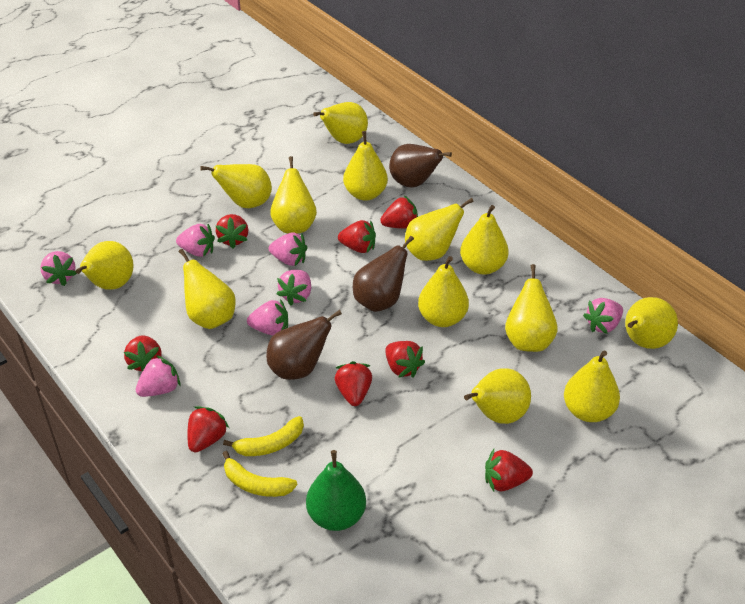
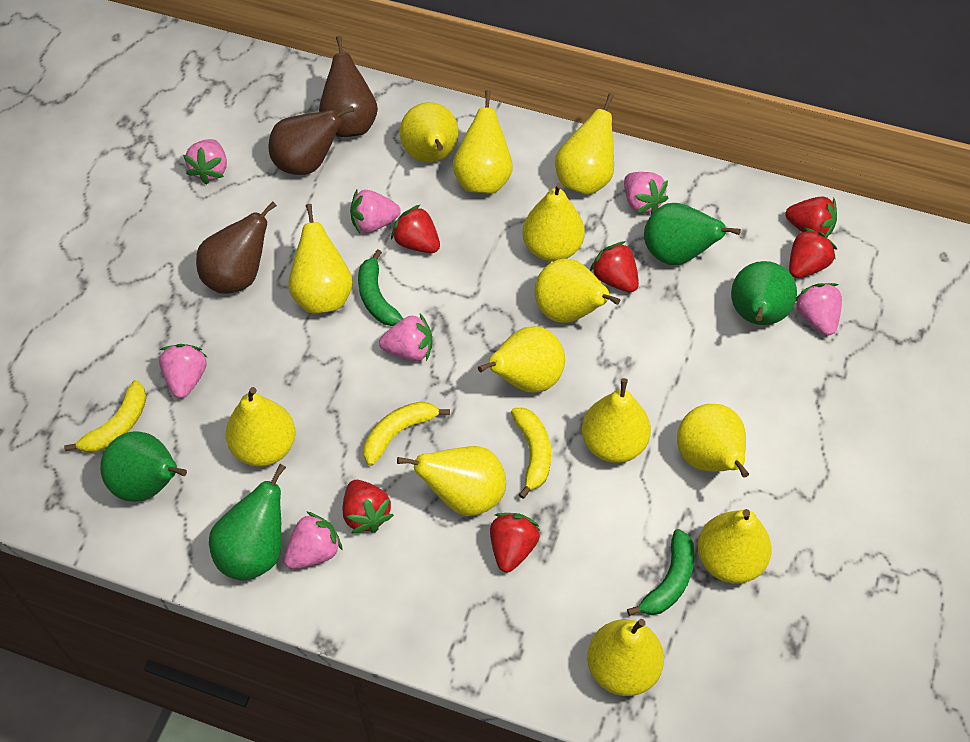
green banana: none = 0 -> [358,249,403,326] [627,529,695,616] = 2
green pear: [306,450,366,531] = 1 -> [100,431,187,502] [209,464,286,581] [644,203,741,266] [731,261,797,325] = 4
red strawberry: [124,335,162,372] [187,406,229,453] [216,214,248,249] [335,361,372,406] [338,220,376,253] [380,196,418,229] [385,341,425,378] [485,449,533,491] = 8 -> [343,480,394,534] [391,204,440,253] [490,513,540,572] [590,241,639,292] [785,197,837,238] [789,228,837,278] = 6
yellow banana: [223,416,304,456] [223,451,297,497] = 2 -> [64,380,146,453] [364,402,450,466] [511,408,551,499] = 3

